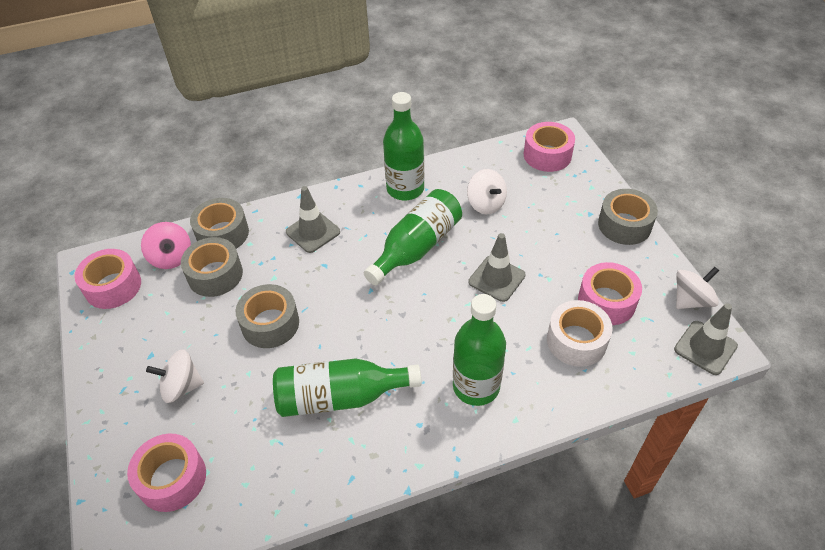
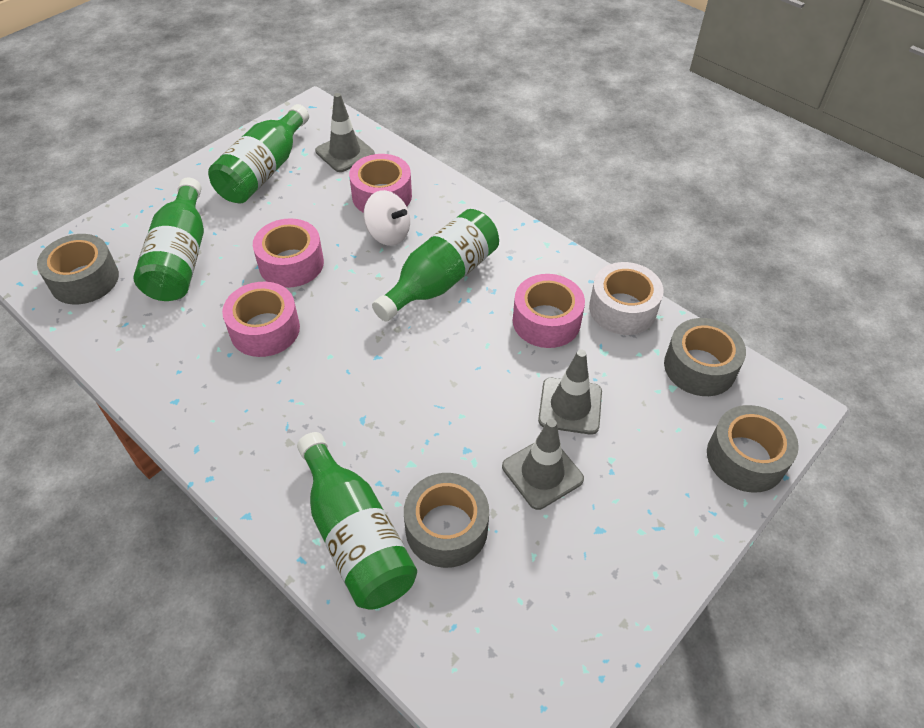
pink spinning top: [141,222,191,269] = 1 -> none = 0
white spinning top: [146,349,204,403] [467,169,507,214] [676,267,719,309] = 3 -> [364,190,410,246] = 1

